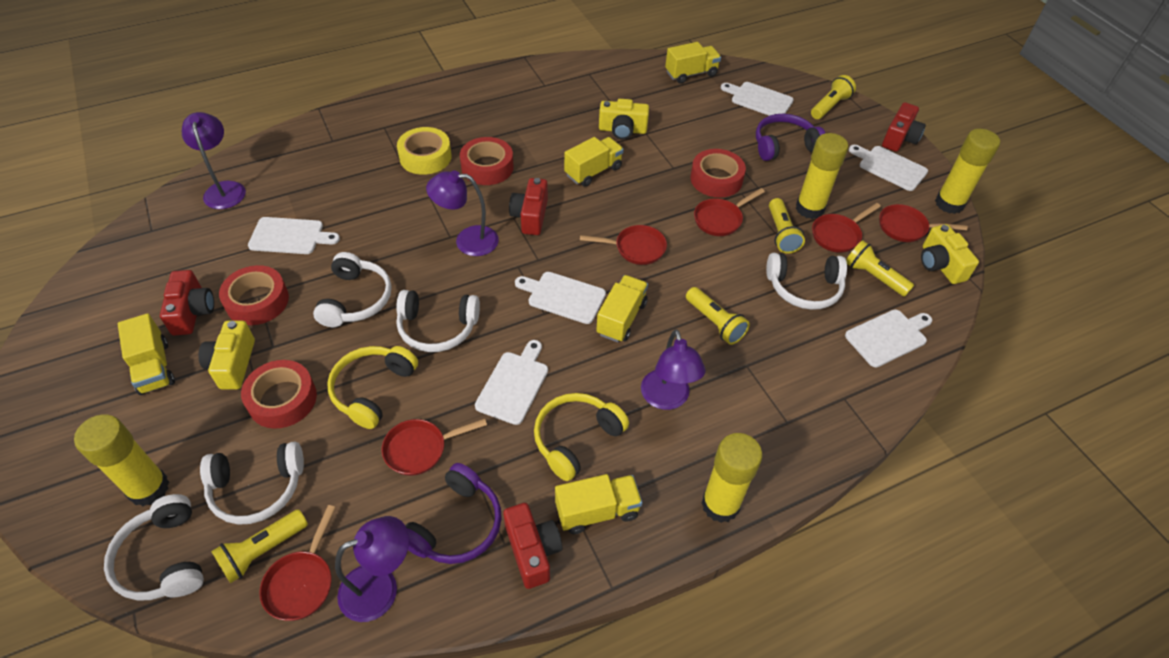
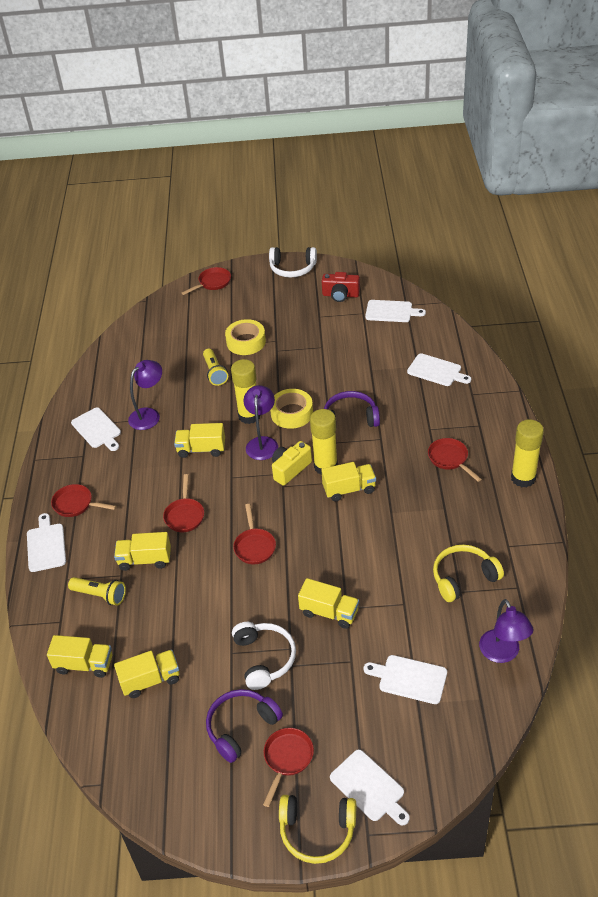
purple lamp: [182,112,246,209] [335,516,409,622] [426,170,499,256] [641,329,706,410] = 4 -> [128,360,162,430] [243,385,278,460] [479,599,533,663] = 3
red camera: [160,270,214,336] [503,503,562,589] [509,178,548,235] [882,102,926,152] = 4 -> [322,272,360,302] = 1
red tape: [219,265,289,325] [241,360,317,429] [460,137,514,185] [691,149,746,198] = 4 -> none = 0
white headphones: [104,494,204,601] [200,441,304,525] [313,252,392,327] [396,290,480,352] [766,253,847,310] = 5 -> [232,622,296,690] [269,247,317,278] = 2
yellow camera: [198,321,255,389] [599,99,649,139] [921,224,979,284] = 3 -> [272,441,312,486] = 1
yellow flashlight: [211,509,308,583] [686,287,750,345] [769,198,805,254] [811,75,856,119] [846,240,914,297] = 5 -> [68,577,126,606] [203,349,228,386] = 2
yellow glue stick: [74,414,169,506] [702,433,763,523] [796,133,848,219] [935,129,1000,214] = 4 -> [231,359,261,424] [310,409,338,475] [511,419,544,488] = 3
yellow tape: [397,127,452,175] = 1 -> [225,319,266,355] [270,389,313,429] = 2
yellow truck: [118,313,175,395] [555,474,642,534] [564,137,624,187] [596,275,648,342] [665,42,721,84] = 5 -> [47,635,112,678] [114,532,171,571] [114,650,180,698] [174,423,225,458] [298,578,359,629] [321,462,376,501] = 6

